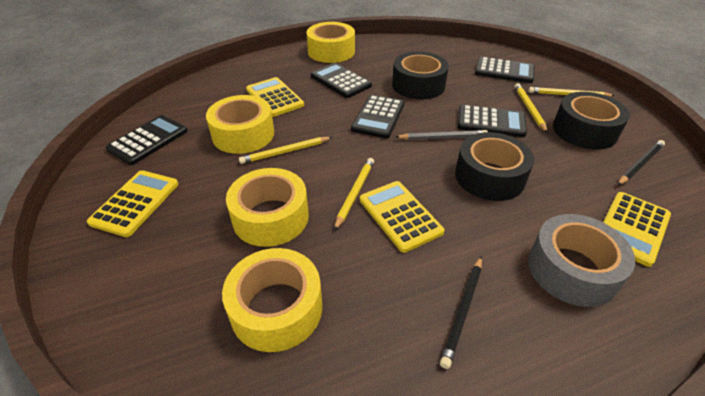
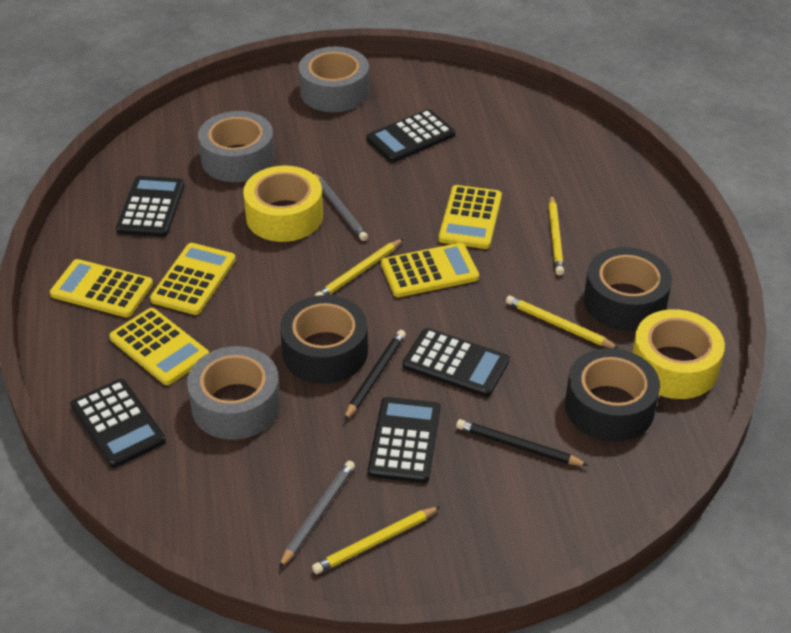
grey pencil: [395,130,488,140] = 1 -> [279,461,355,568] [313,173,368,241] = 2
grey tape: [528,214,635,307] = 1 -> [187,346,281,440] [198,111,275,182] [299,47,369,112] = 3
yellow calculator: [87,170,179,237] [246,77,304,117] [360,181,444,253] [603,192,671,267] = 4 -> [50,259,153,317] [109,308,209,385] [150,243,236,315] [381,243,479,297] [439,185,502,249] = 5
yellow tape: [206,95,274,154] [222,248,322,352] [226,168,309,247] [306,22,355,63] = 4 -> [243,166,323,242] [632,309,725,399] = 2

